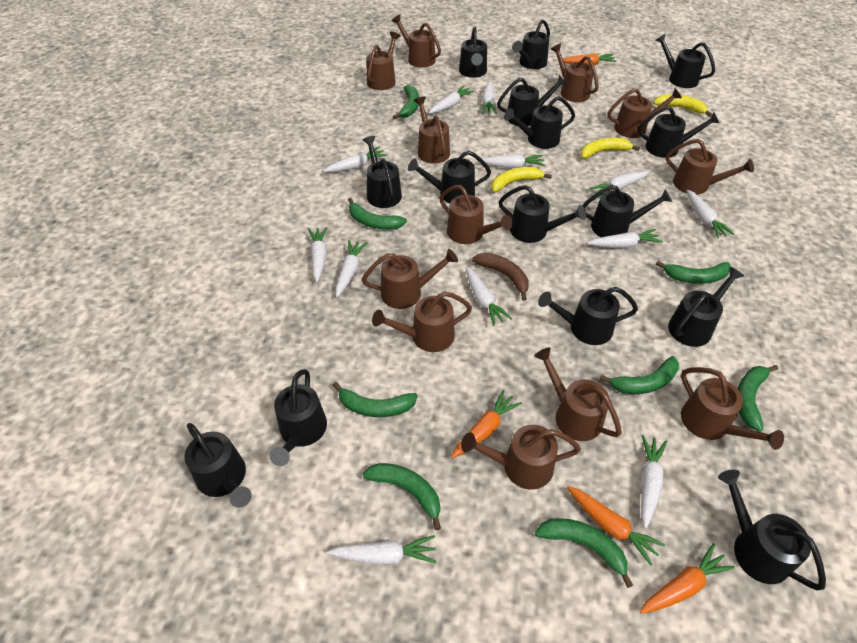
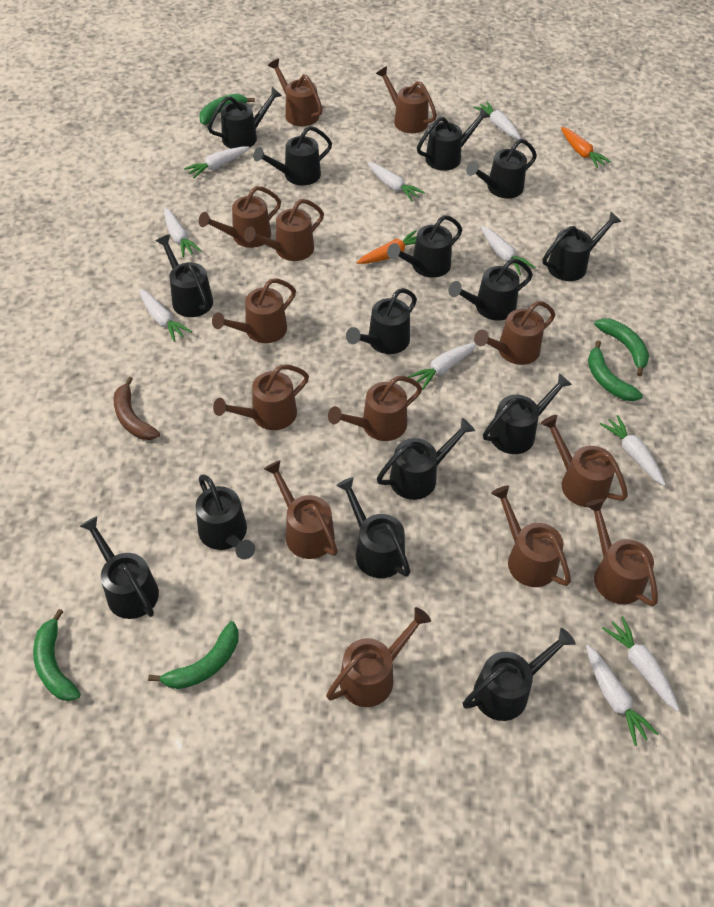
brown watering can: [362,249,458,309] [367,32,400,90] [372,291,472,352] [392,15,441,68] [414,96,450,164] [439,185,513,244] [461,425,581,490] [534,347,622,441] [551,44,599,102] [607,88,682,138] [666,139,754,195] [681,367,784,450] = 12 -> [199,186,281,248] [212,279,296,343] [213,365,309,430] [244,199,324,261] [264,460,338,559] [268,59,323,126] [326,607,431,707] [328,376,422,441] [376,66,437,133] [474,301,555,365] [491,485,571,587] [541,415,628,507] [585,499,658,606] = 13
green banana: [333,382,418,417] [348,198,407,230] [362,463,441,530] [393,85,419,119] [535,518,633,588] [600,356,679,394] [656,261,731,284] [737,365,778,432] = 8 -> [33,609,81,701] [148,621,238,689] [199,94,255,125] [588,341,643,401] [594,318,649,376] = 5
orange carrot: [451,390,522,459] [563,53,616,65] [567,486,665,566] [640,543,735,614] = 4 -> [357,230,417,264] [561,127,611,168] = 2
white carrot: [308,227,327,282] [323,146,387,172] [327,535,437,565] [335,240,367,297] [429,86,475,114] [466,267,512,326] [478,154,545,168] [481,81,497,114] [587,229,663,248] [589,171,649,198] [641,435,667,529] [687,190,734,239] = 12 -> [139,289,192,342] [164,208,201,257] [184,147,249,178] [367,162,425,201] [408,343,477,390] [473,102,521,140] [481,226,535,275] [586,645,659,746] [600,415,666,486] [602,616,679,711] = 10
yellow banana: [491,167,552,192] [580,138,640,159] [653,94,712,117] = 3 -> none = 0

